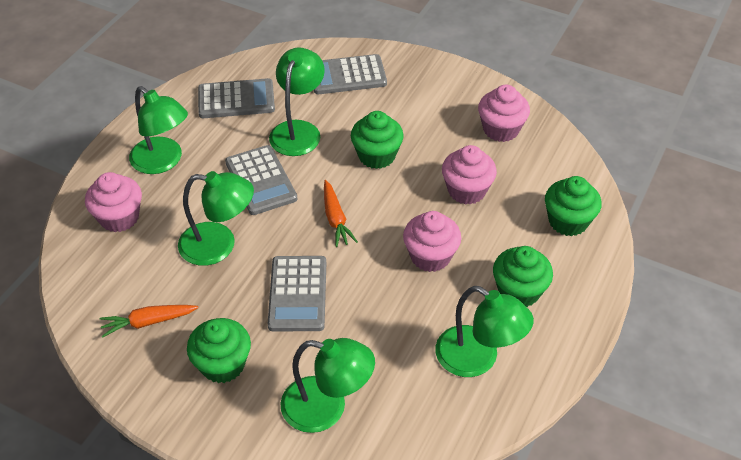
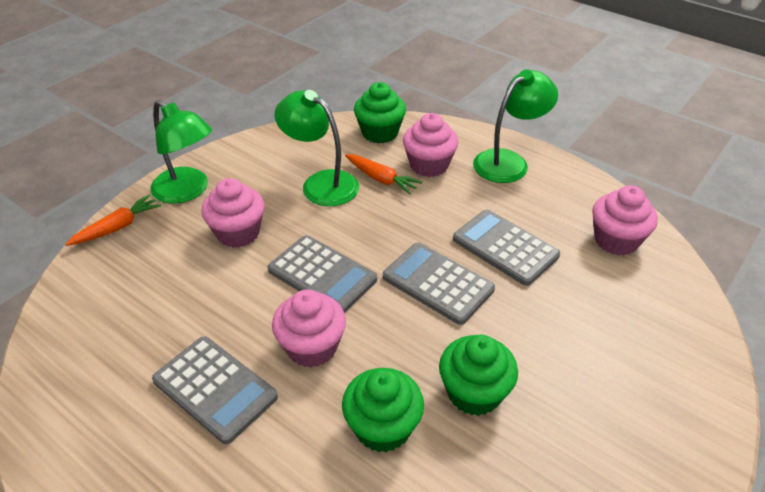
green cupcake: [187,318,251,383] [351,111,404,169] [493,246,553,307] [545,176,602,236] = 4 -> [342,368,424,452] [354,82,406,143] [439,335,518,416] = 3
green lamp: [129,86,188,174] [178,171,254,266] [269,47,325,156] [280,338,375,433] [435,286,534,377] = 5 -> [150,100,212,204] [275,90,359,206] [473,69,558,183] = 3

